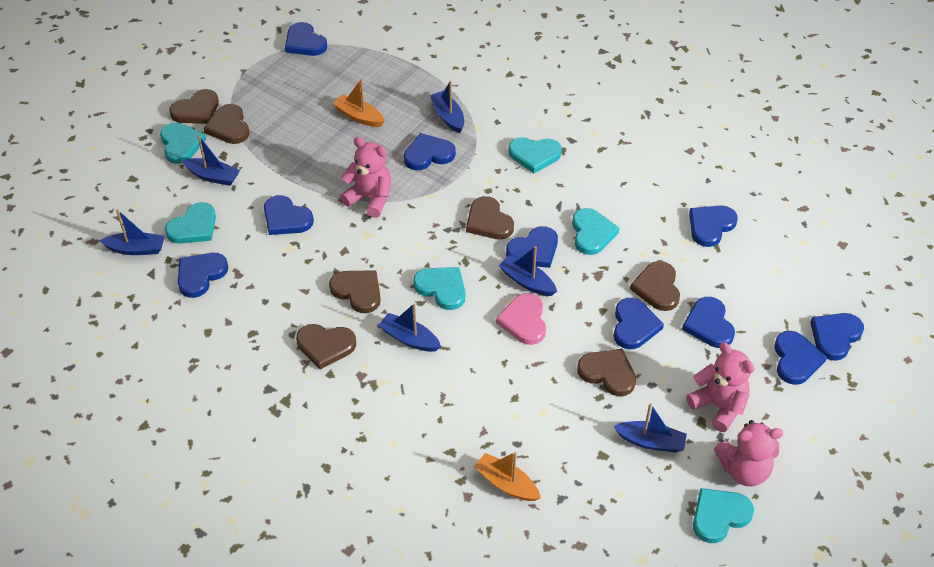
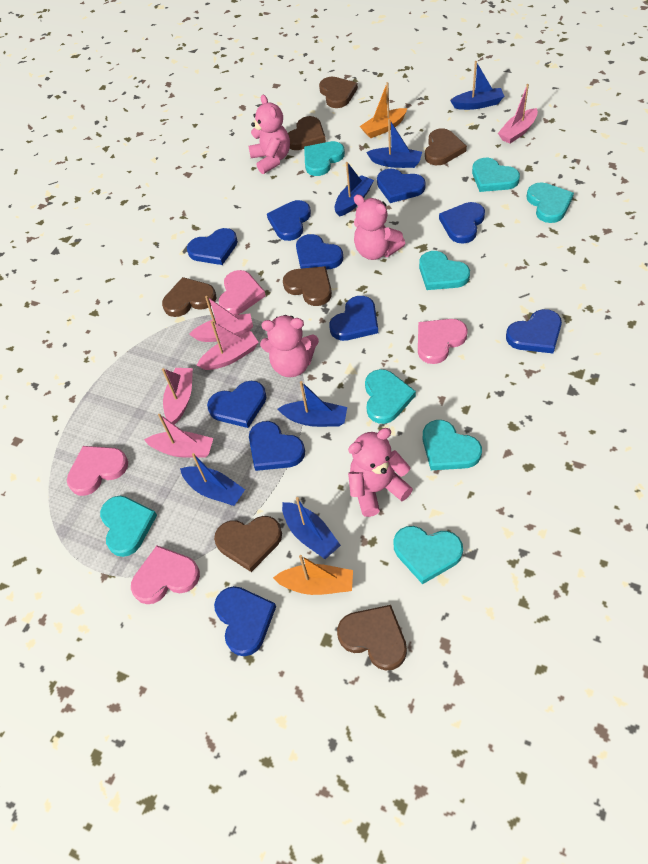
pink boat: none = 0 -> [144,414,213,458] [162,368,193,425] [189,296,253,342] [196,321,259,370] [498,84,538,144] = 5
pink heart: [496,293,546,345] = 1 -> [67,446,128,496] [131,545,200,604] [219,270,266,315] [418,319,468,364] = 4
pink teddy bear: [340,137,391,218] [686,342,755,432] [714,420,783,487] = 3 -> [249,95,290,174] [260,315,319,377] [348,428,413,517] [354,194,406,260] = 4
turquoise heart: [160,123,206,164] [165,202,216,244] [413,267,465,310] [508,137,562,174] [572,208,619,255] [693,488,754,543] = 6 -> [100,496,157,557] [304,141,345,176] [365,369,416,424] [393,526,463,584] [419,251,470,290] [423,420,482,470] [472,158,520,192] [526,182,574,223] = 8

